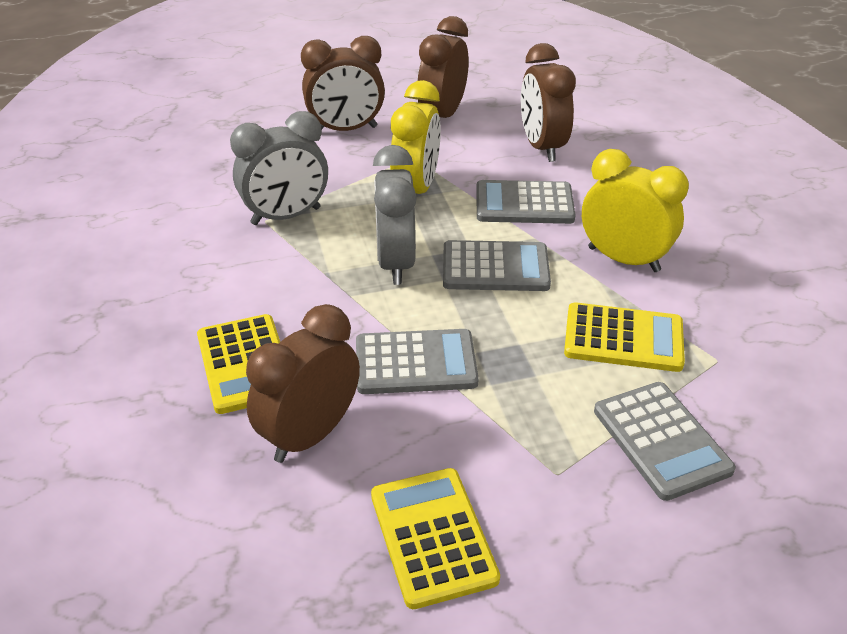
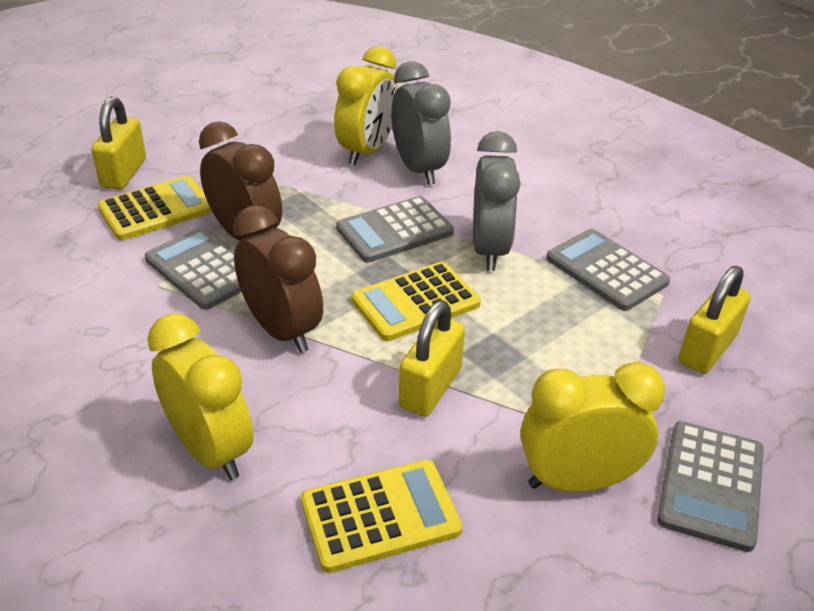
brown clock: [246,304,360,463] [301,36,385,131] [417,16,469,118] [521,43,576,162] = 4 -> [199,121,282,241] [233,205,323,353] = 2
yellow clock: [390,80,441,194] [582,149,689,272] = 2 -> [147,313,254,480] [334,46,398,165] [521,362,665,492] = 3
yellow padlock: none = 0 -> [91,97,146,190] [399,300,465,417] [678,266,751,374] = 3

